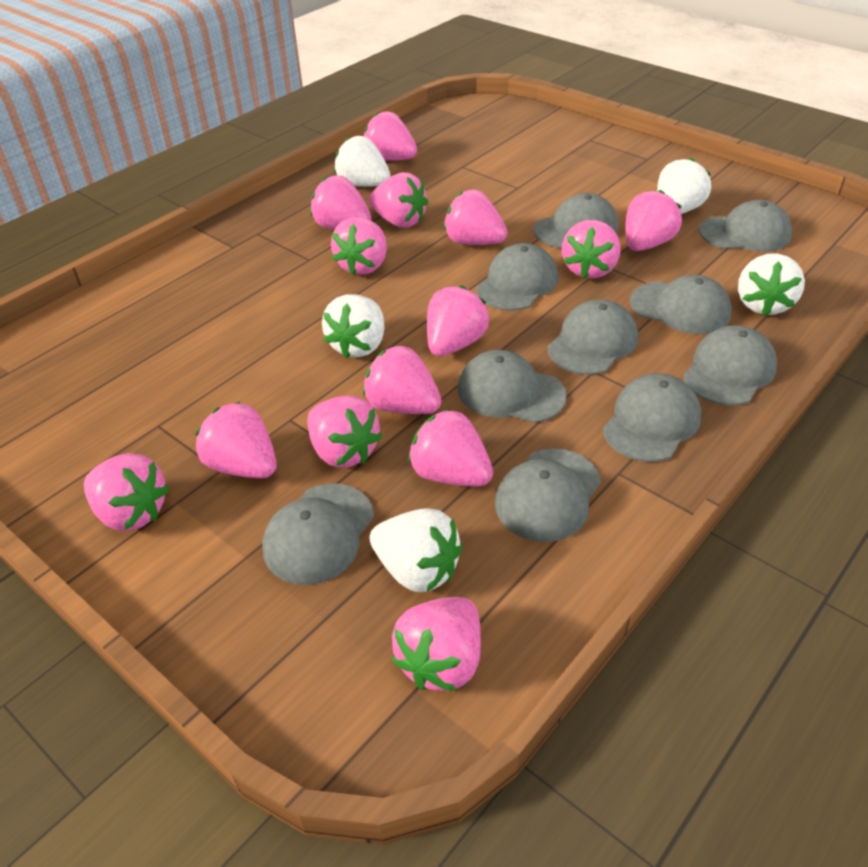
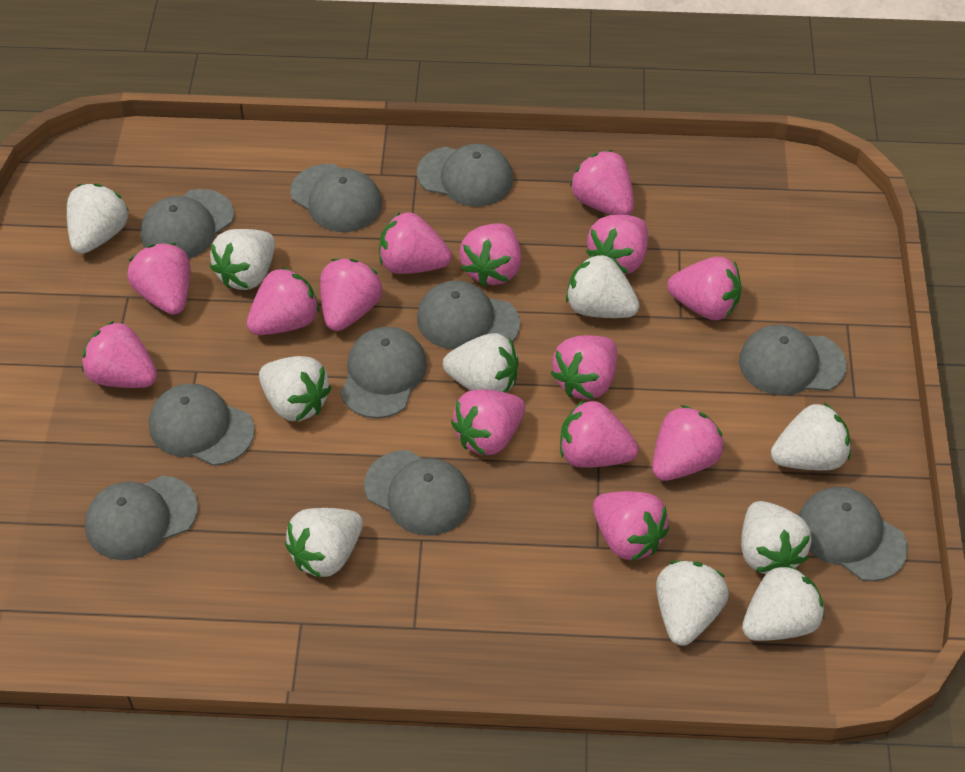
white strawberry: [322,294,384,358] [334,136,391,187] [370,508,462,592] [657,158,711,214] [738,253,805,316] = 5 -> [67,184,129,254] [210,229,275,290] [259,356,331,421] [285,508,363,578] [443,333,518,393] [566,253,639,318] [656,561,729,646] [741,501,812,574] [742,564,824,641] [771,403,851,471] = 10

